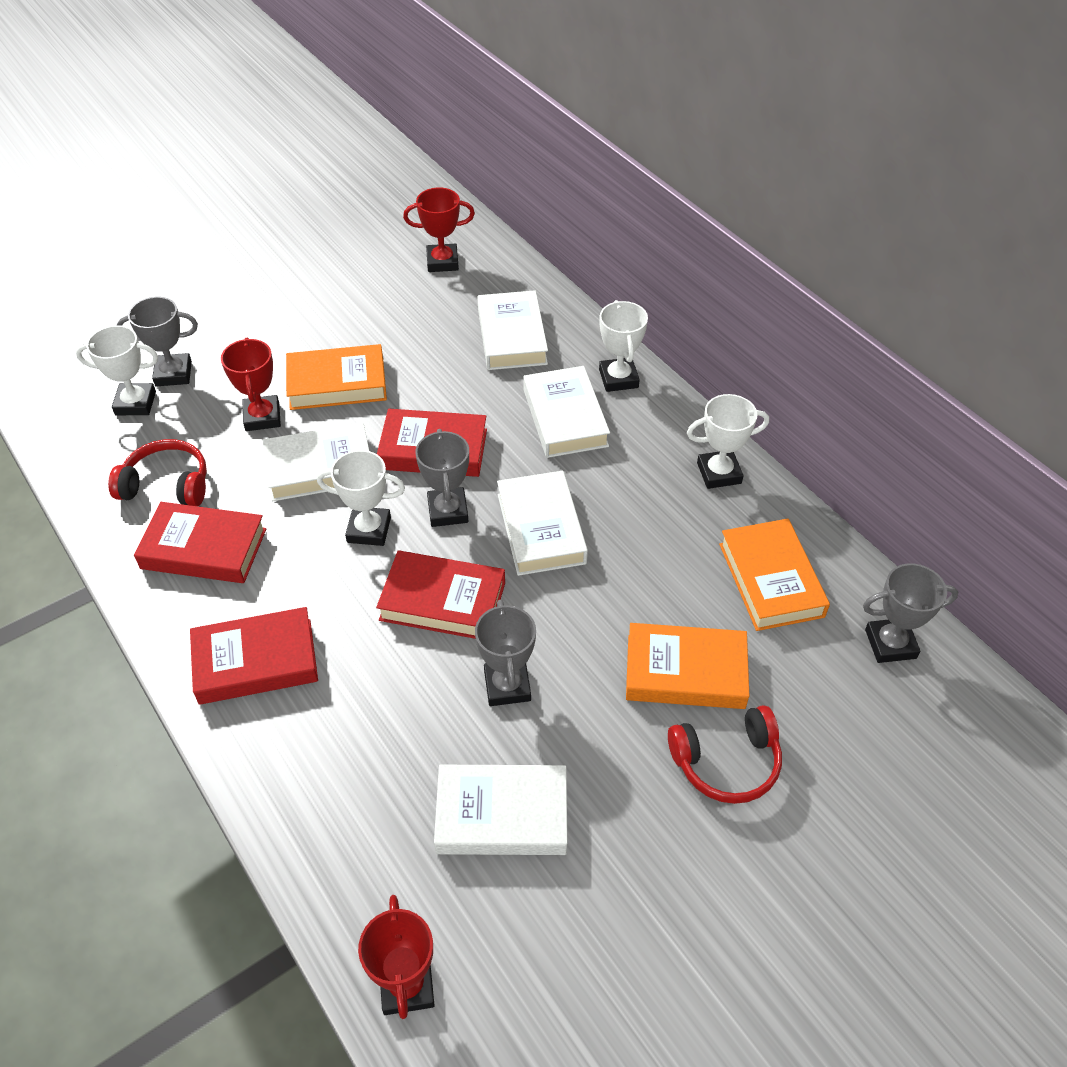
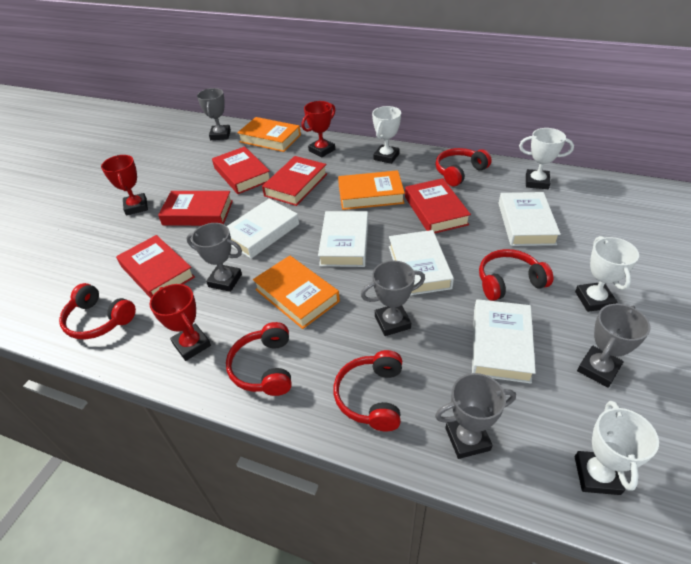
grey trophy: [117,297,198,386] [415,429,469,527] [475,600,536,706] [863,564,958,663] = 4 -> [186,223,242,292] [197,88,231,140] [361,260,425,336] [435,373,516,459] [577,304,651,388] = 5
red book: [134,502,266,583] [190,607,318,705] [376,550,505,639] [377,409,487,477] = 4 -> [116,235,195,298] [158,191,233,226] [212,146,270,194] [262,156,327,206] [405,178,471,233] = 5
red headphones: [108,439,207,506] [668,705,782,804] = 2 -> [59,283,136,339] [226,322,292,396] [333,350,402,431] [435,148,492,186] [479,249,553,301] = 5

